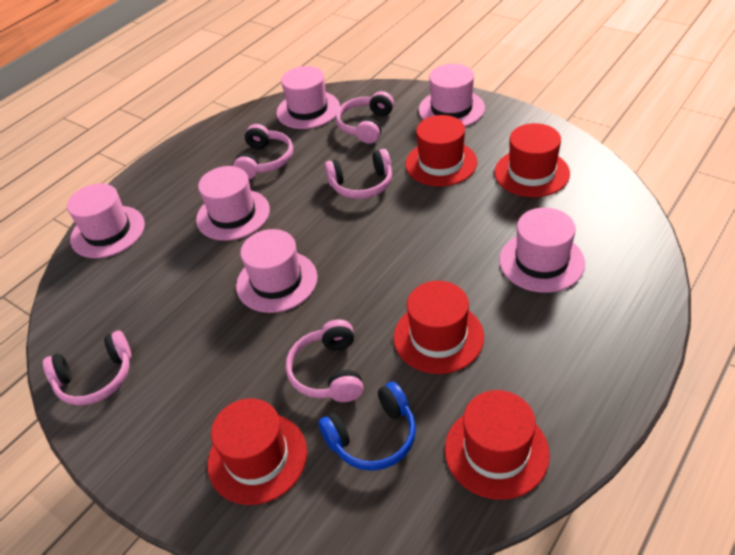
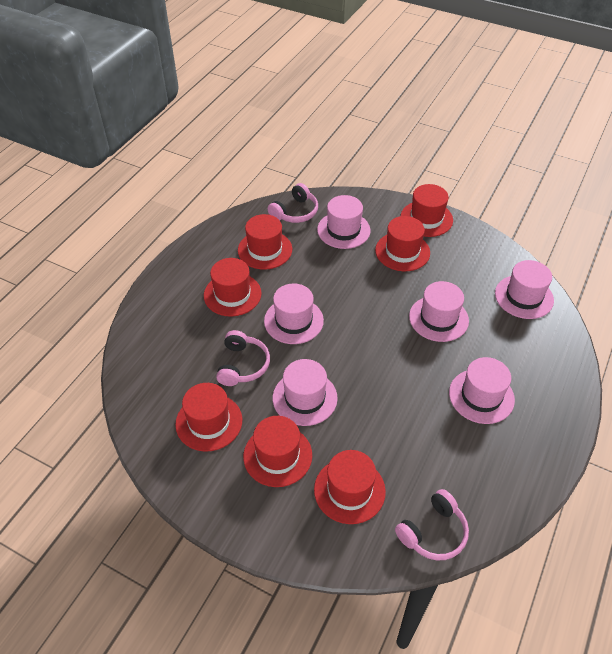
blue headphones: [318,382,416,471] = 1 -> none = 0
pink headphones: [43,331,131,405] [233,124,293,179] [286,319,363,402] [325,149,392,199] [336,91,394,144] = 5 -> [216,330,270,386] [268,183,318,223] [395,489,469,560] = 3
red hat: [208,398,307,505] [394,281,484,374] [405,115,477,186] [445,390,550,500] [494,123,570,197] = 5 -> [175,383,242,452] [204,258,262,317] [238,214,292,270] [243,416,312,487] [314,450,386,524] [375,216,430,271] [401,184,453,237] = 7

